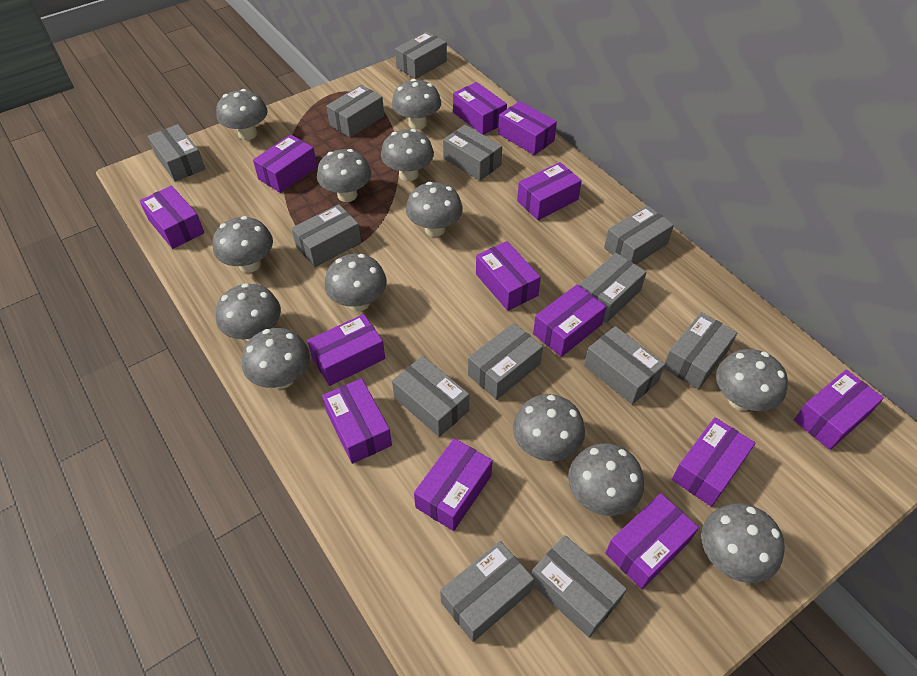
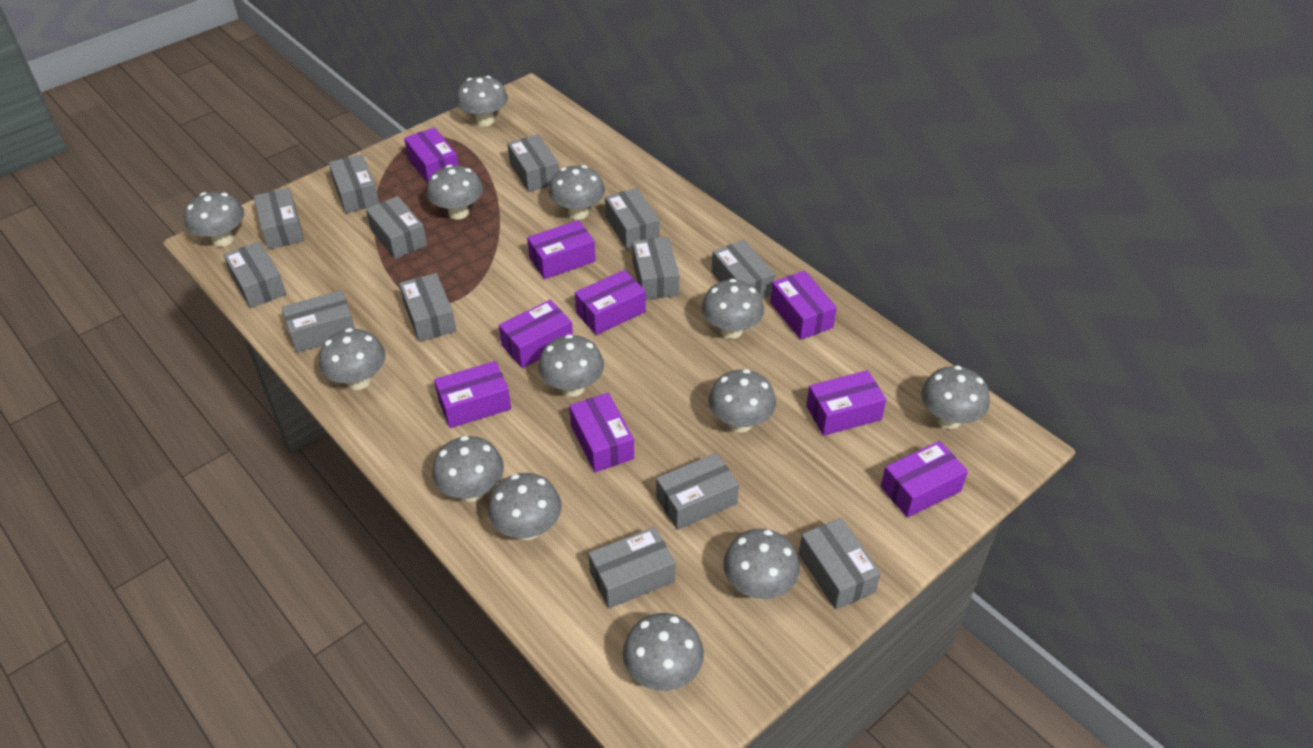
purple box: [140,185,204,249] [253,135,317,193] [307,314,385,386] [322,378,392,464] [414,438,493,531] [453,82,507,135] [476,241,541,311] [498,101,557,155] [517,162,582,220] [533,284,607,357] [605,493,699,589] [672,417,755,507] [794,370,884,450] = 13 -> [404,127,459,183] [434,361,511,428] [499,300,573,368] [527,220,596,279] [569,393,634,472] [575,270,646,335] [770,271,837,340] [806,370,886,436] [881,441,968,518] = 9

